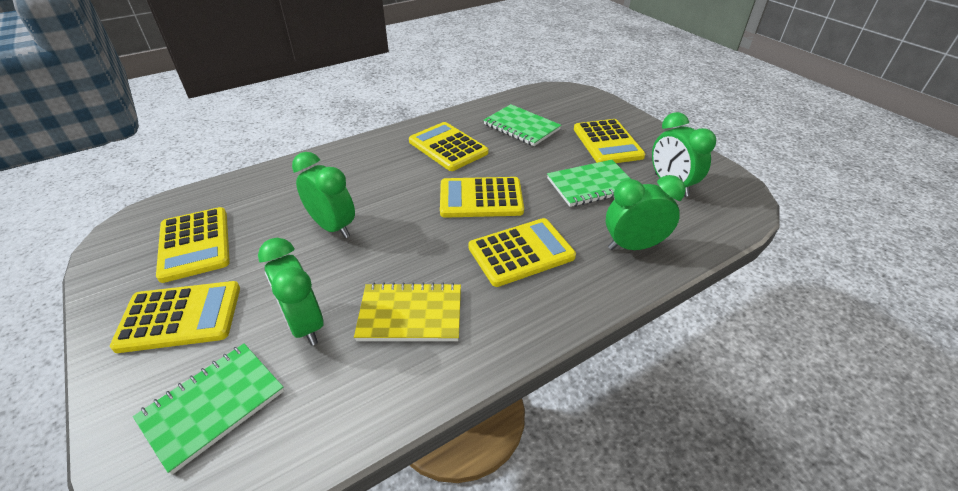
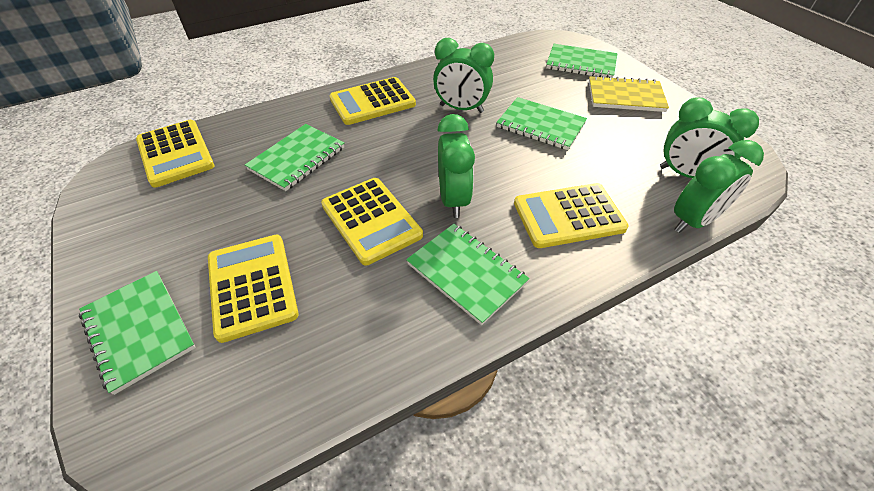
green notebook: [133,344,284,475] [483,104,561,146] [547,160,631,207] = 3 -> [79,271,196,395] [245,124,344,191] [406,224,530,325] [496,97,587,150] [546,44,617,78] = 5
yellow calculator: [110,281,240,353] [156,207,230,283] [409,122,488,171] [440,177,524,218] [469,218,576,287] [574,119,646,163] = 6 -> [136,120,215,188] [208,235,299,343] [321,178,423,265] [329,77,416,125] [514,183,629,248] = 5

